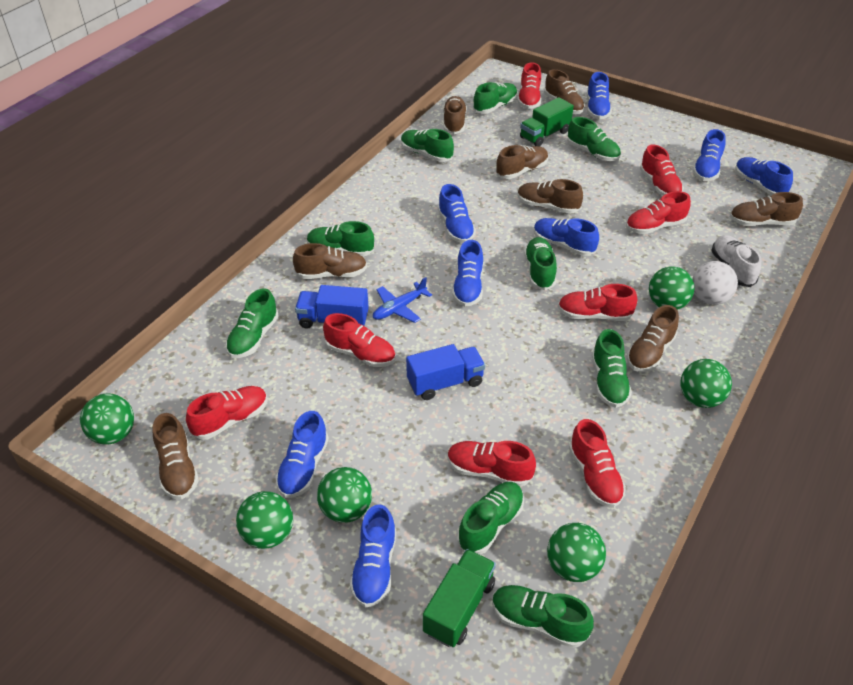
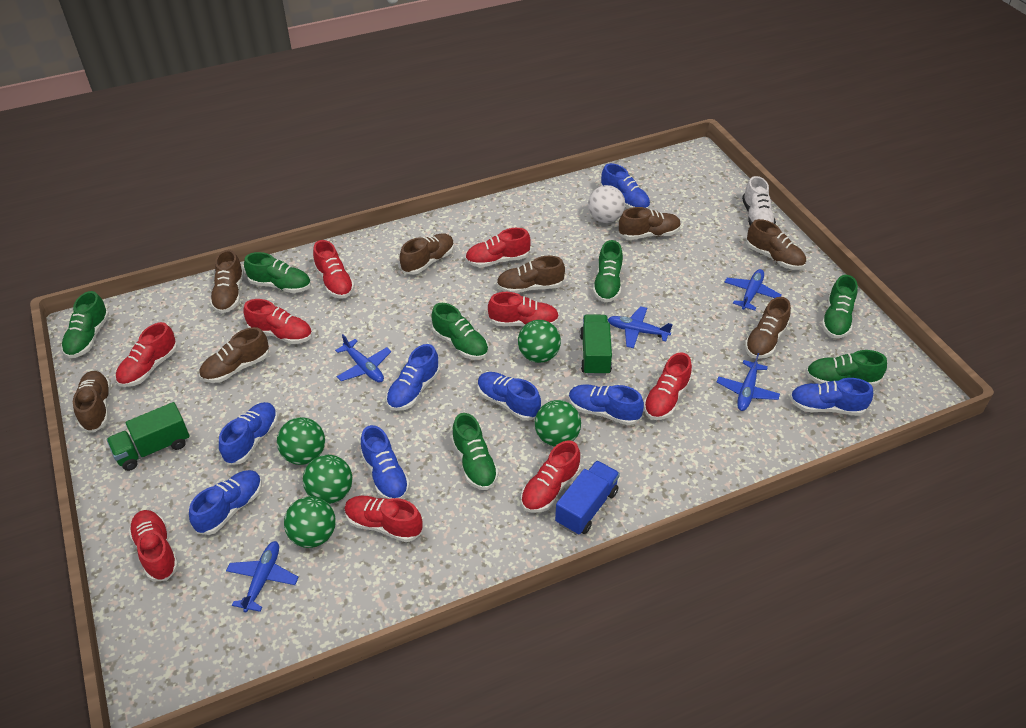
blue plane: [373,277,432,323] = 1 -> [226,541,299,613] [335,334,391,383] [608,306,673,348] [717,353,780,411] [724,269,781,311] = 5
blue truck: [295,285,369,329] [406,344,485,400] = 2 -> [555,460,620,535] = 1
green ball: [80,393,134,445] [236,491,293,549] [317,467,372,523] [547,523,606,582] [649,266,695,310] [680,359,732,408] = 6 -> [277,417,325,465] [284,496,336,548] [303,455,353,504] [518,320,561,363] [535,400,581,447] = 5
green shoe: [226,288,279,358] [307,221,374,257] [401,129,454,162] [457,482,524,555] [473,82,517,114] [492,585,594,648] [524,237,557,290] [567,117,621,161] [592,329,632,408] = 9 -> [61,291,109,359] [244,252,311,293] [431,303,489,360] [451,413,499,490] [593,240,623,302] [806,350,887,386] [821,275,858,338] = 7
red shoe: [186,386,268,440] [323,313,396,367] [448,441,536,487] [518,62,541,109] [558,284,637,321] [569,419,626,508] [626,191,691,234] [640,144,683,196] = 8 -> [115,322,178,387] [128,510,179,581] [243,299,312,344] [313,240,355,298] [344,496,423,542] [465,228,531,268] [488,292,559,326] [521,441,581,513] [644,352,692,420] = 9

